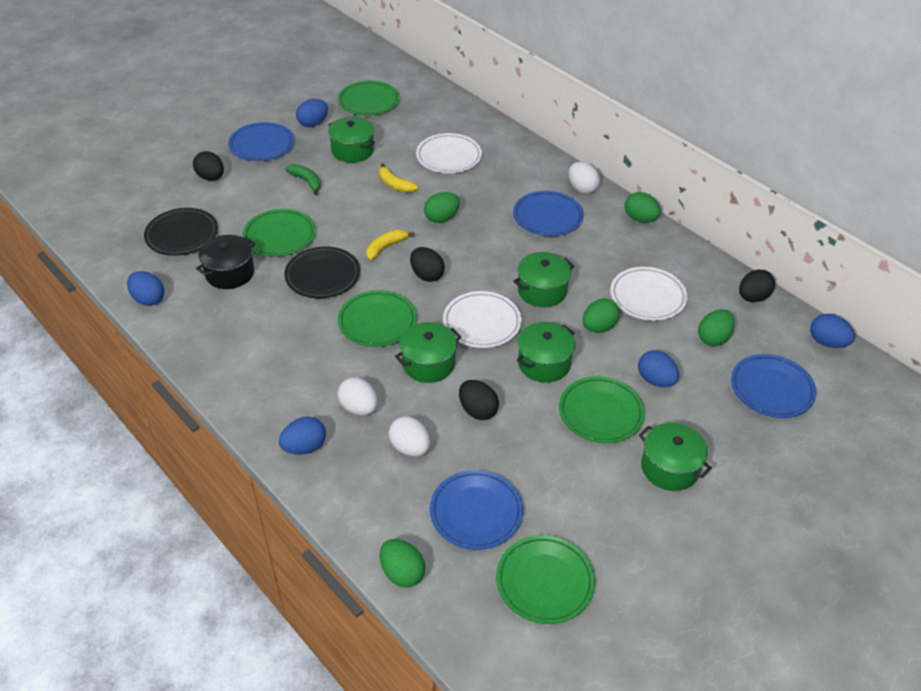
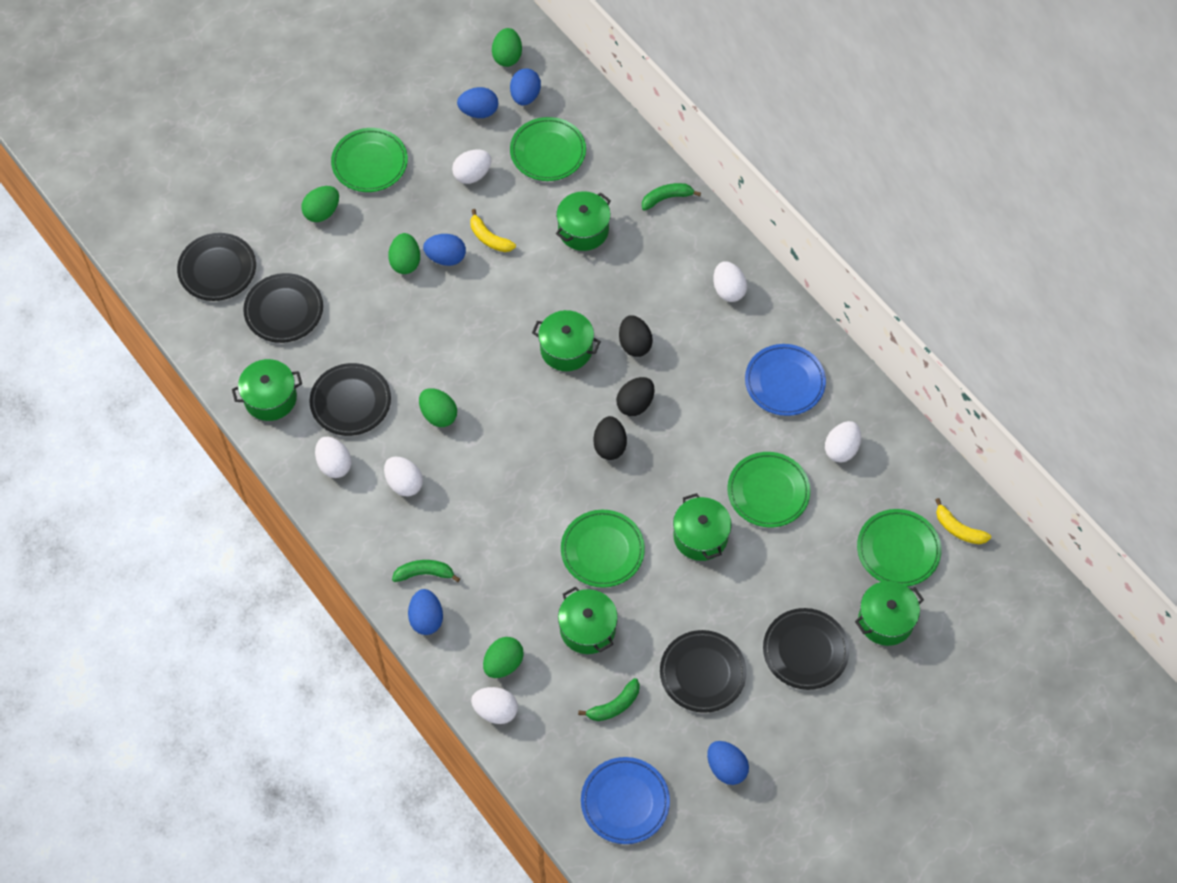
black egg: [193,151,224,181] [410,247,445,282] [459,380,499,420] [739,269,775,302] = 4 -> [594,416,627,460] [616,377,654,416] [619,315,653,357] = 3
black plate: [144,208,218,256] [284,247,360,298] = 2 -> [177,233,256,301] [243,273,323,343] [309,363,391,436] [660,630,747,713] [763,608,849,690] = 5
black pot: [196,235,255,289] = 1 -> none = 0
blue plate: [228,122,294,161] [430,470,523,550] [513,191,584,236] [731,354,817,418] = 4 -> [581,757,670,844] [745,344,826,416] = 2
green banana: [285,164,321,195] = 1 -> [392,560,460,582] [578,678,640,721] [642,183,701,211] = 3
green pot: [328,117,375,163] [395,322,461,383] [513,252,574,307] [517,322,575,383] [639,423,712,491] = 5 -> [232,359,302,421] [532,310,601,371] [556,191,611,251] [558,586,618,654] [673,493,732,561] [855,581,924,646] = 6
white egg: [337,377,378,415] [389,416,430,456] [569,162,600,194] = 3 -> [315,437,351,478] [384,457,423,496] [452,150,491,184] [471,687,518,724] [713,262,747,302] [825,421,861,463] = 6
white plate: [416,133,482,173] [443,291,522,348] [610,267,688,321] = 3 -> none = 0

